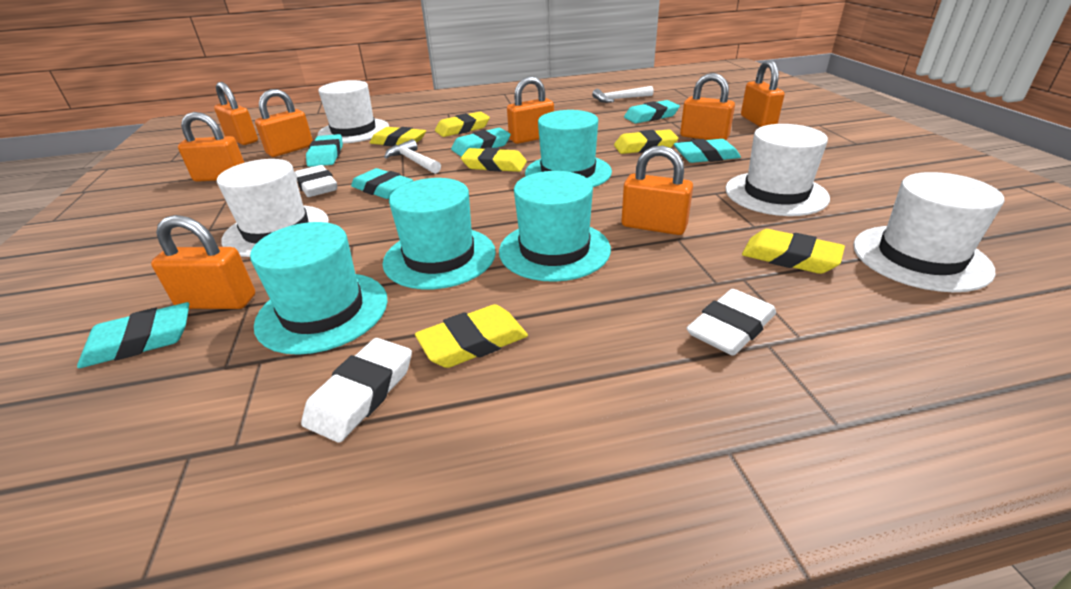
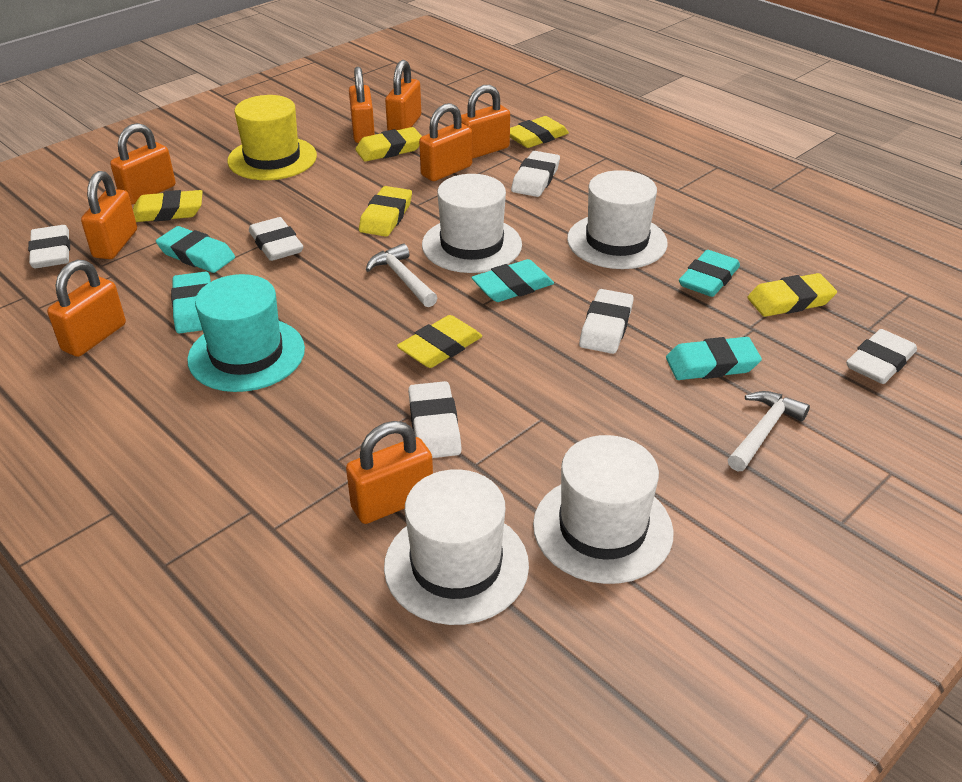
turquoise eraser: [77,302,189,368] [306,134,343,167] [351,168,413,199] [451,128,511,156] [624,100,680,124] [674,139,741,163] = 6 -> [156,226,235,273] [171,271,211,334] [471,259,554,302] [666,337,762,380] [679,250,740,297] = 5
turquoise hat: [250,222,388,355] [383,178,496,289] [499,171,611,282] [525,110,612,187] = 4 -> [187,274,305,392] = 1
white eraser: [294,165,337,197] [301,338,412,443] [686,289,776,356] = 3 -> [28,225,70,268] [249,217,303,261] [408,381,462,458] [511,151,560,197] [579,289,634,354] [846,329,917,384] = 6
yellow hat: none = 0 -> [228,95,317,180] = 1

